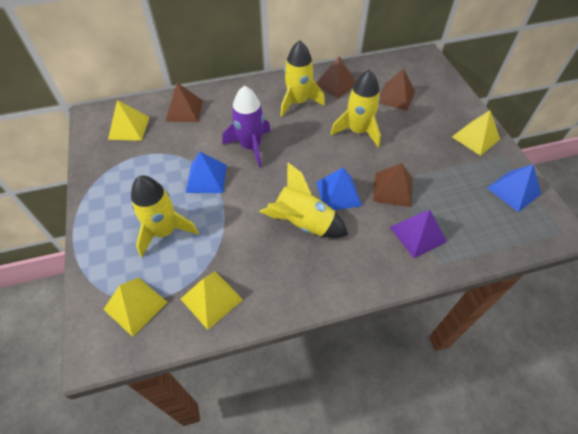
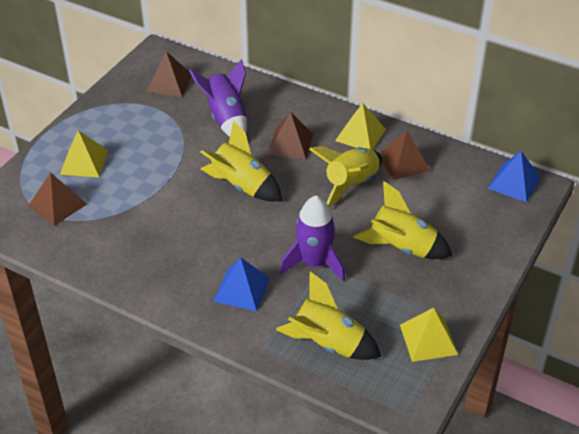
blue pyramid: [186,152,227,193] [316,167,362,210] [487,164,541,212] = 3 -> [213,257,270,311] [488,151,541,202] = 2
purple pyramid: [390,210,447,258] = 1 -> none = 0
purple rocket: [222,85,271,168] = 1 -> [189,59,247,137] [280,195,345,281] = 2
yellow pyramid: [103,277,168,337] [108,100,150,141] [181,271,243,330] [452,110,500,156] = 4 -> [60,130,108,177] [335,103,386,150] [400,307,458,362] = 3

